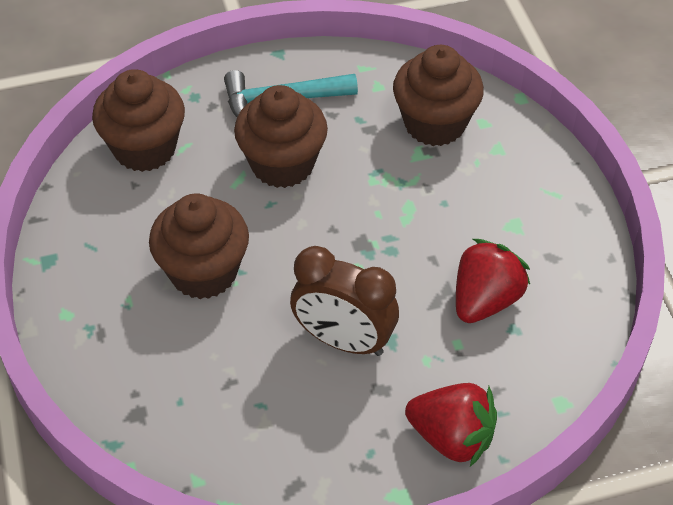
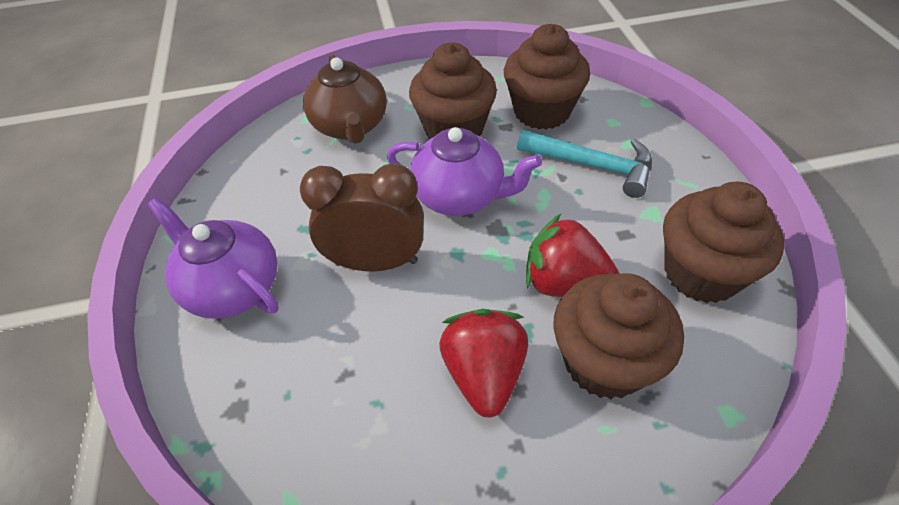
brown teapot: none = 0 -> [303,54,387,144] = 1
purple teapot: none = 0 -> [148,197,279,319] [387,127,542,216] = 2

